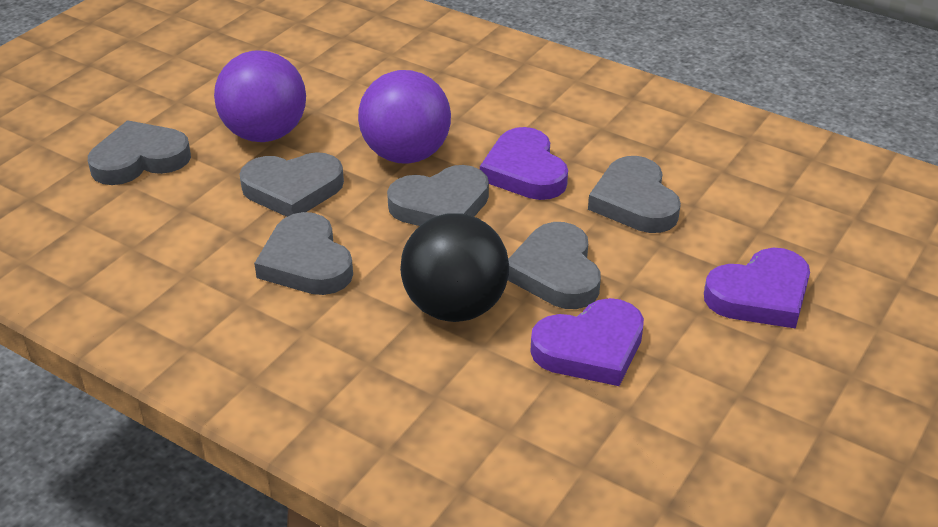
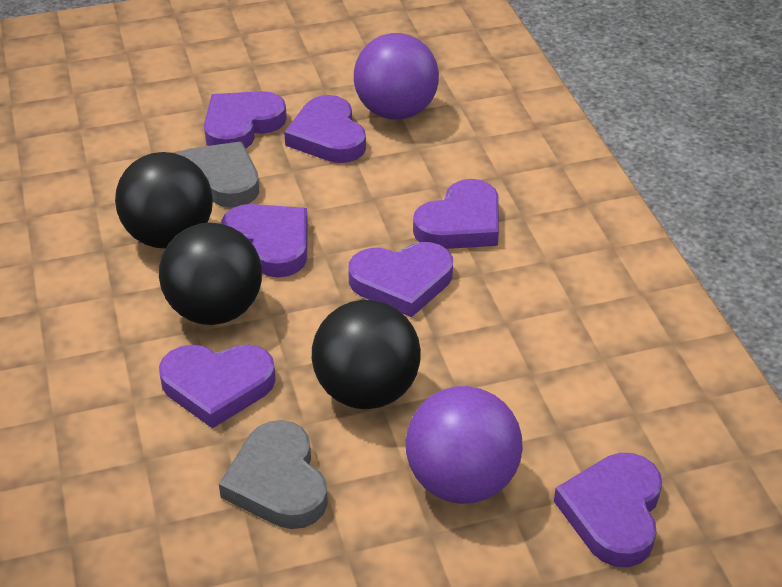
black ball: [400,213,509,322] = 1 -> [115,152,213,249] [159,222,262,325] [312,300,421,409] = 3
grey heart: [88,120,191,185] [239,152,344,217] [254,212,353,295] [387,165,489,226] [508,222,601,309] [588,156,681,233] = 6 -> [177,142,259,208] [219,420,328,529] = 2
purple heart: [480,127,568,200] [530,298,644,386] [704,248,810,329] = 3 -> [159,344,276,429] [204,91,287,148] [221,204,308,277] [284,95,366,163] [348,242,453,317] [413,179,499,249] [554,453,662,567] = 7

